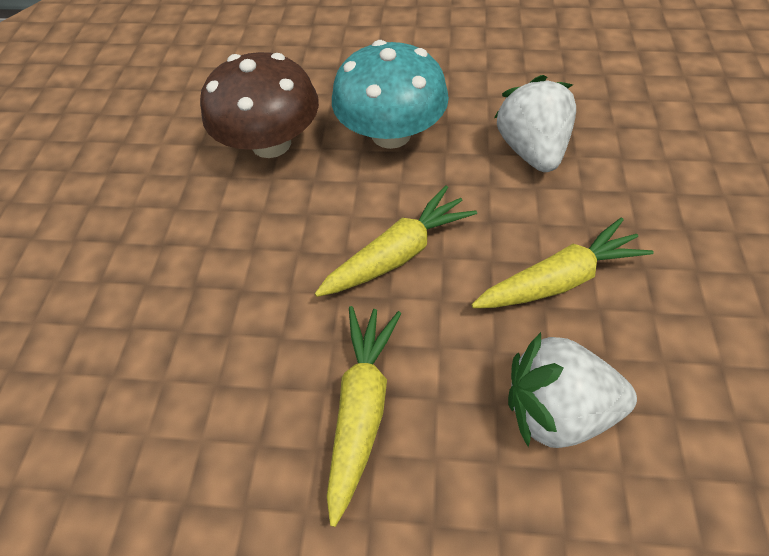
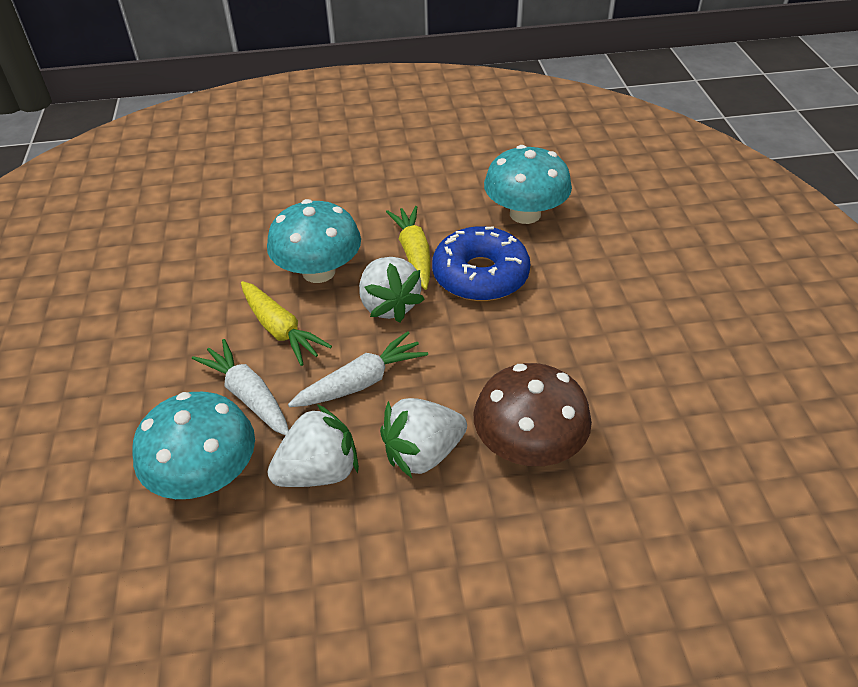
blue donut: none = 0 -> [432,226,530,301] = 1
turquoise mushroom: [332,40,449,149] = 1 -> [132,392,255,499] [267,199,361,283] [484,145,572,224] = 3
white carrot: none = 0 -> [192,339,289,436] [288,331,428,407] = 2
white strawberry: [494,75,576,172] [508,332,637,448] = 2 -> [267,404,359,487] [359,257,425,322] [380,398,467,478] = 3
yellow carrot: [315,186,477,297] [327,306,401,527] [472,217,654,308] = 3 -> [241,281,332,366] [386,206,431,290] = 2

